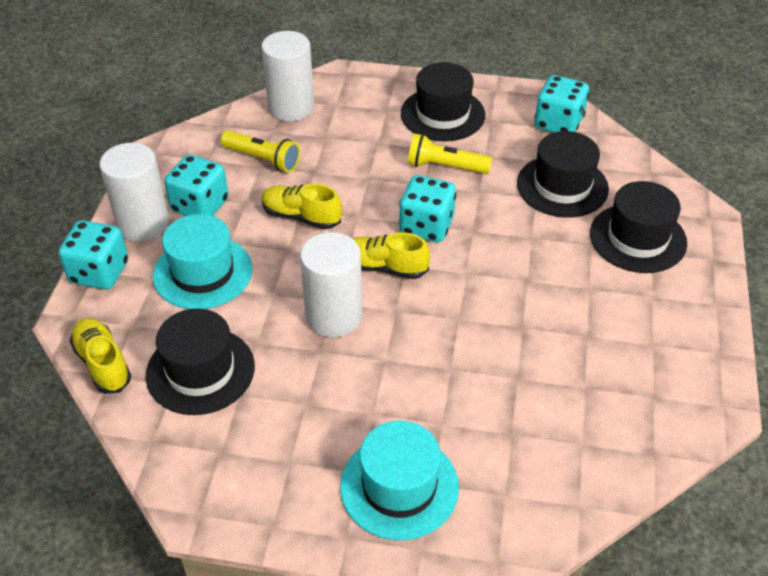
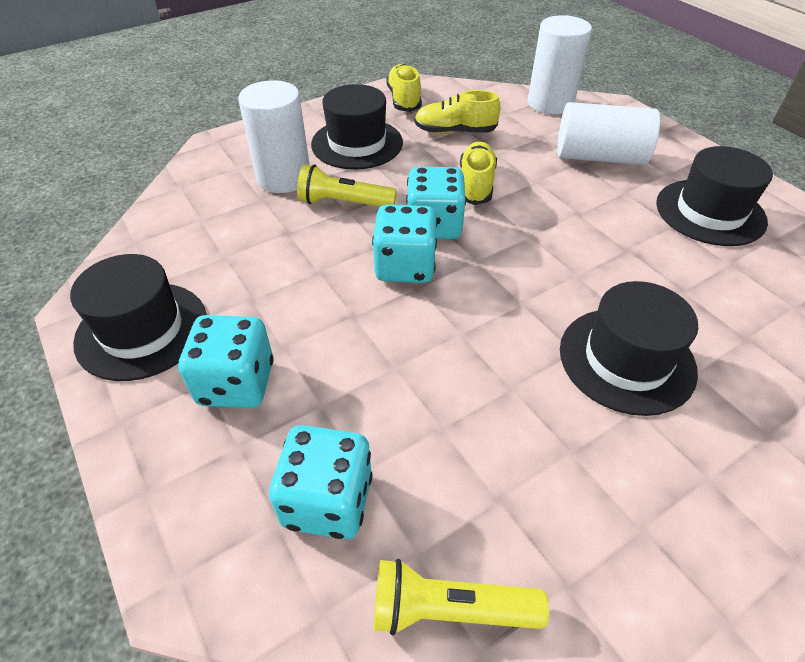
turquoise hat: [153,214,253,309] [340,421,459,540] = 2 -> none = 0

